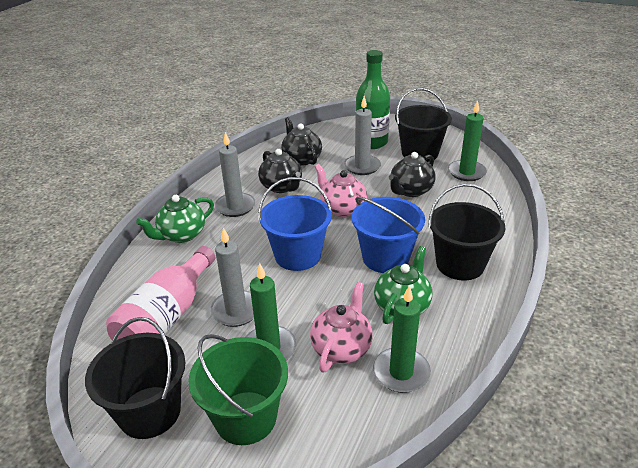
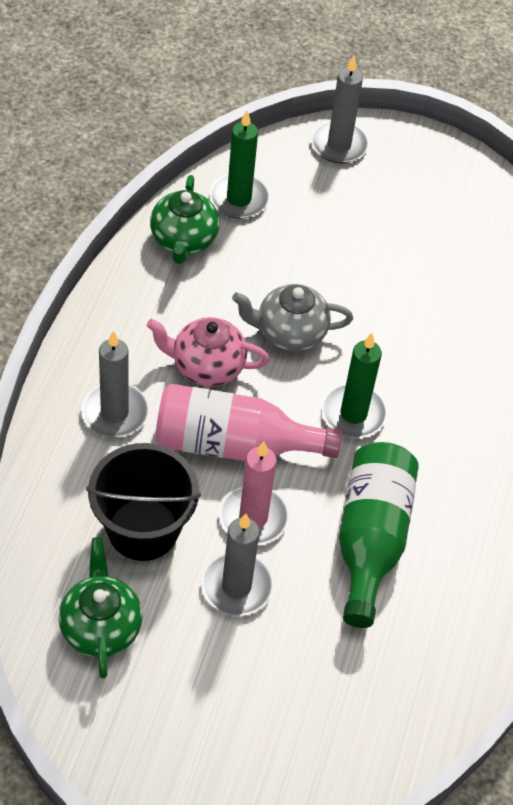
black bucket: [85,317,185,439] [395,88,452,162] [428,184,505,280] = 3 -> [86,443,201,561] = 1
black teapot: [258,149,302,193] [281,117,322,166] [389,152,435,197] = 3 -> none = 0
blue bucket: [258,177,332,271] [352,197,425,273] = 2 -> none = 0
green bucket: [188,334,288,445] = 1 -> none = 0
green candle: [246,263,296,360] [373,286,431,393] [448,100,487,181] = 3 -> [210,111,269,219] [322,333,387,438] = 2
grey teapot: none = 0 -> [232,284,353,351] = 1
pink candle: none = 0 -> [219,441,289,545] = 1
pink teapot: [310,282,373,373] [315,164,368,217] = 2 -> [146,317,270,387] = 1

